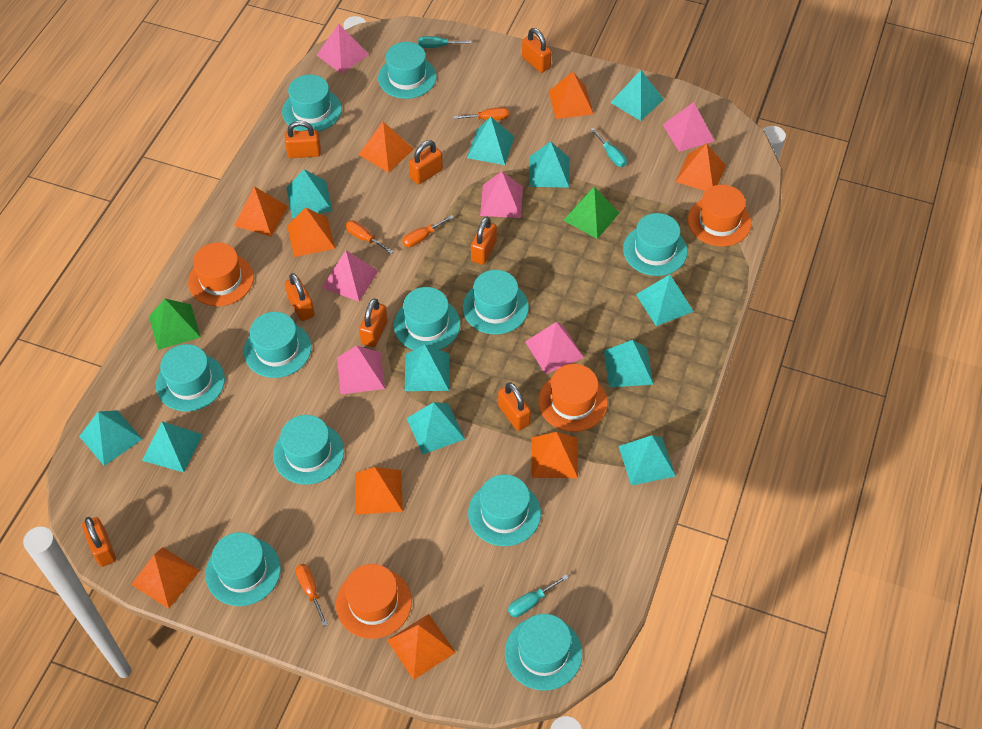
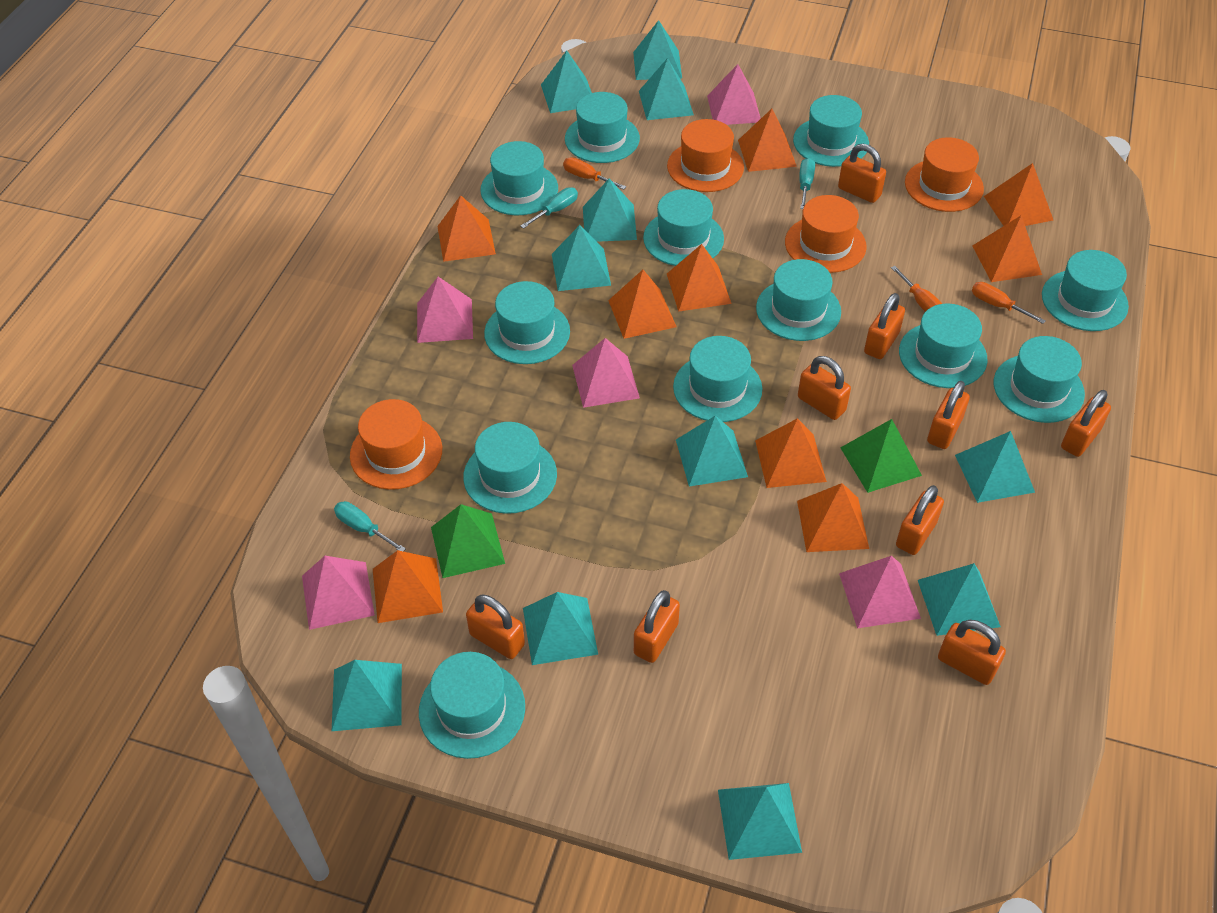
orange padlock: [82,517,116,567] [285,121,321,158] [285,273,315,321] [359,299,388,347] [409,140,443,185] [471,216,497,265] [498,382,531,431] [522,28,552,73] = 8 -> [466,594,525,659] [634,590,680,663] [798,356,851,420] [838,144,886,203] [864,293,905,359] [896,485,944,555] [927,381,970,449] [938,620,1006,685] [1061,390,1111,457] = 9
orange screwdriver: [296,564,328,626] [346,220,394,254] [402,215,454,247] [453,107,509,120] = 4 -> [563,157,626,190] [891,266,942,312] [972,282,1046,324] = 3
pink pyramid: [317,24,369,74] [322,250,378,302] [337,346,385,394] [480,171,523,218] [525,322,584,374] [663,102,714,152] = 6 -> [302,556,375,630] [417,277,473,343] [572,338,640,408] [707,64,761,125] [839,556,921,628] = 5
turquoise hat: [156,344,225,412] [206,532,281,606] [244,312,311,378] [273,415,344,485] [282,74,342,132] [378,42,437,99] [394,287,460,350] [463,270,529,335] [468,474,541,546] [505,614,582,691] [623,213,688,276] = 11 -> [419,652,525,759] [463,422,557,514] [480,141,558,215] [484,281,570,364] [565,92,640,163] [643,189,724,266] [673,336,762,422] [756,259,841,341] [793,95,869,167] [899,303,987,388] [994,336,1085,423] [1042,250,1129,331] = 12

